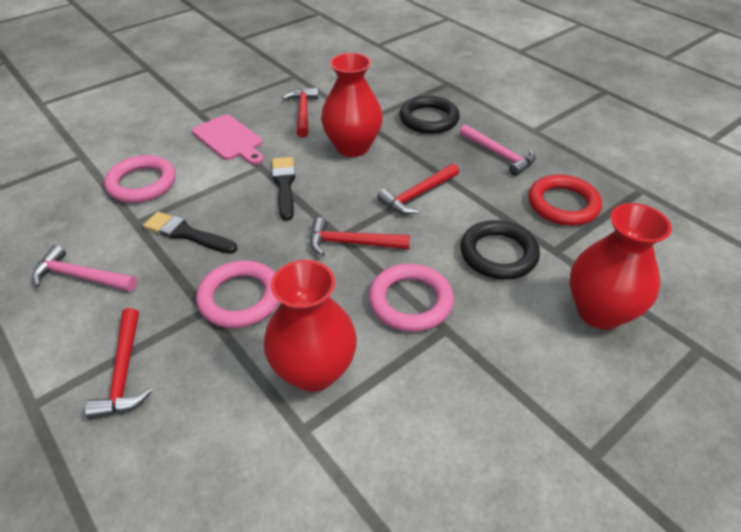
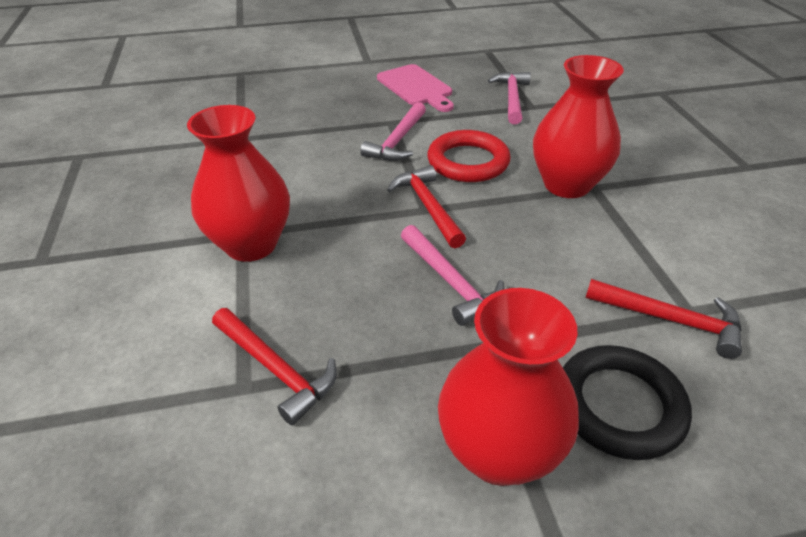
black brush: [143,212,237,254] [272,157,295,221] = 2 -> none = 0
black ring: [399,96,460,134] [460,220,540,280] = 2 -> [563,345,692,460] = 1
pink hammer: [32,245,137,292] [460,125,536,176] = 2 -> [360,102,426,161] [401,225,504,326] [488,72,531,124] = 3
pink ring: [104,155,176,203] [196,261,279,328] [369,264,454,332] = 3 -> none = 0
red hammer: [85,308,152,419] [283,88,319,137] [310,217,410,256] [377,163,459,215] = 4 -> [212,308,337,425] [387,165,466,249] [586,279,742,359] = 3

